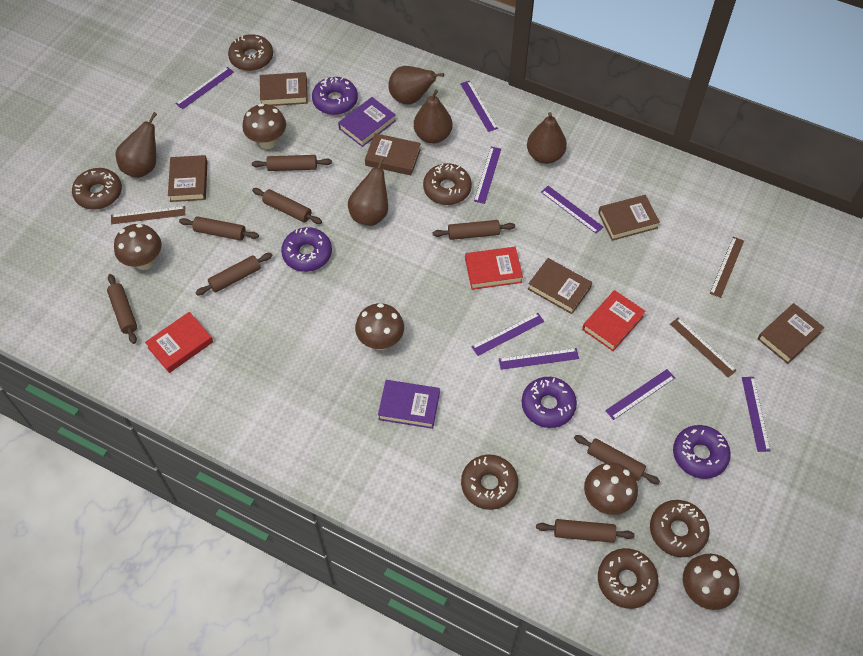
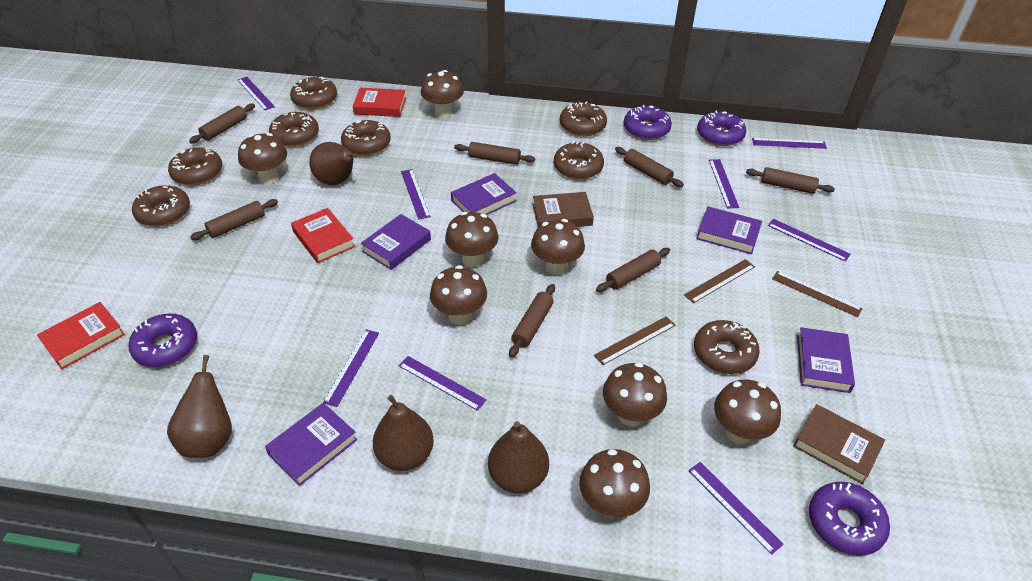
brown book: [168,155,207,202] [260,72,308,106] [365,133,421,175] [528,258,592,314] [598,195,660,241] [758,303,825,364] = 6 -> [533,192,594,227] [793,404,885,484] = 2
brown donut: [72,168,122,210] [228,34,273,71] [423,163,472,205] [461,455,518,510] [598,548,658,609] [650,500,710,557] = 6 -> [132,185,190,227] [168,147,222,185] [269,112,319,147] [290,77,337,109] [341,120,391,156] [554,141,604,180] [560,101,607,136] [694,320,760,374] = 8
brown mushroom: [114,224,162,270] [242,103,286,149] [355,303,404,350] [584,462,638,515] [683,554,740,610] = 5 -> [238,133,287,184] [421,70,464,118] [430,265,487,325] [445,212,499,267] [531,219,585,275] [579,449,650,518] [603,362,667,426] [714,380,781,444] = 8
brown pear: [116,112,157,178] [348,156,388,226] [388,66,444,105] [414,90,452,144] [527,112,567,164] = 5 -> [167,355,232,458] [309,142,358,185] [373,395,434,471] [488,421,549,493] = 4
brown rolling pin: [107,274,137,344] [179,216,259,241] [195,253,272,295] [252,155,332,171] [252,188,322,224] [433,220,515,240] [536,519,635,543] [574,435,660,485] = 8 -> [189,104,255,144] [190,199,278,240] [454,142,535,165] [509,284,555,357] [596,248,670,292] [615,147,684,187] [746,167,835,194] = 7
purple book: [338,97,396,147] [378,380,440,429] = 2 -> [265,403,357,486] [360,214,431,270] [451,173,517,215] [696,206,762,254] [797,327,855,393] = 5

